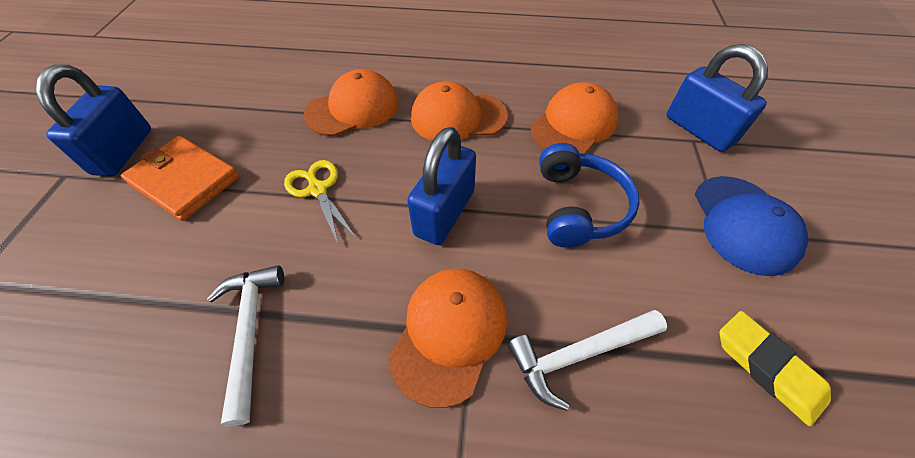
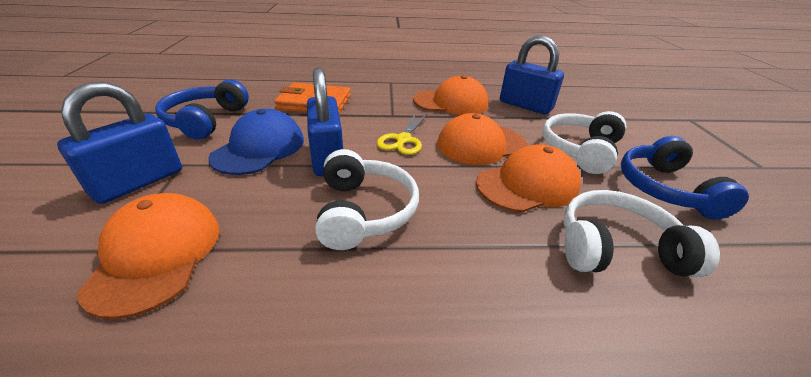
blue headphones: [539,143,640,248] = 1 -> [155,79,249,140] [621,136,749,220] = 2
white hammer: [207,265,284,426] [508,310,667,411] = 2 -> none = 0
white headphones: none = 0 -> [315,149,419,250] [542,111,626,174] [563,190,720,277] = 3
yellow eraser: [719,311,831,426] = 1 -> none = 0

